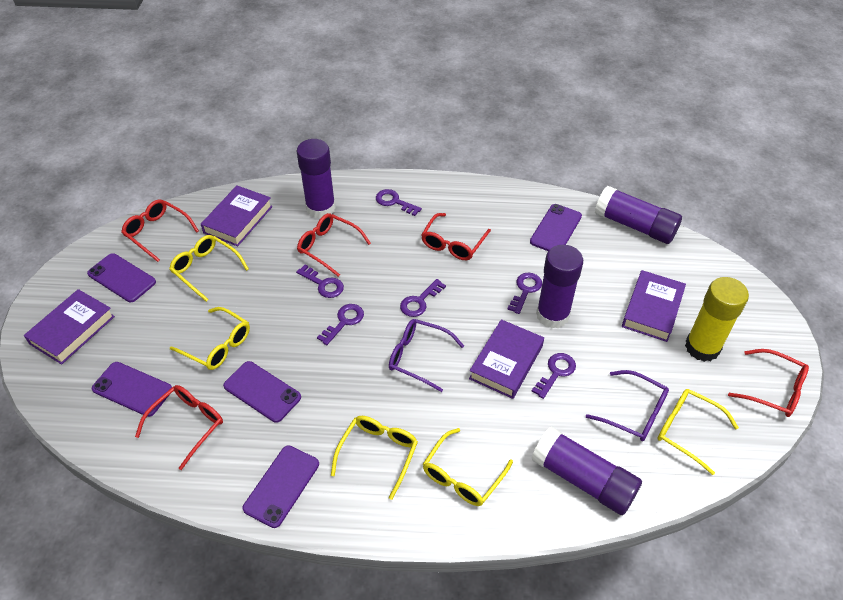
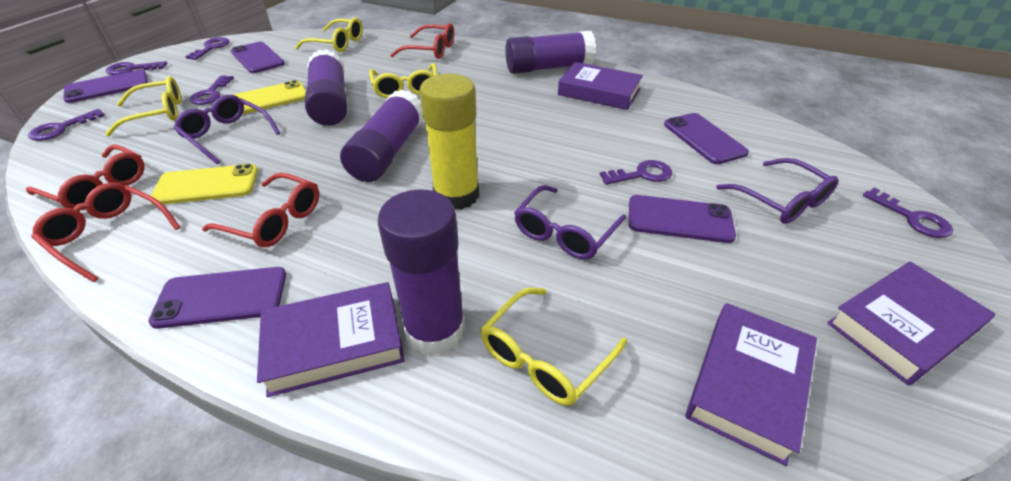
purple glasses: [389,319,464,392] [586,370,669,441] = 2 -> [174,95,280,164] [514,185,627,260] [716,158,838,224] = 3
red glasses: [121,199,199,262] [135,385,223,470] [297,213,371,277] [421,213,491,260] [728,349,809,417] = 5 -> [26,144,144,210] [31,182,180,282] [202,173,319,247] [390,23,454,59] = 4
yellow glasses: [169,235,249,302] [170,307,250,370] [331,416,418,500] [423,428,513,506] [658,389,739,475] = 5 -> [105,76,182,136] [295,18,363,52] [369,63,437,98] [481,288,627,406] = 4
yellow phone: none = 0 -> [151,164,258,205] [233,80,306,114] = 2

